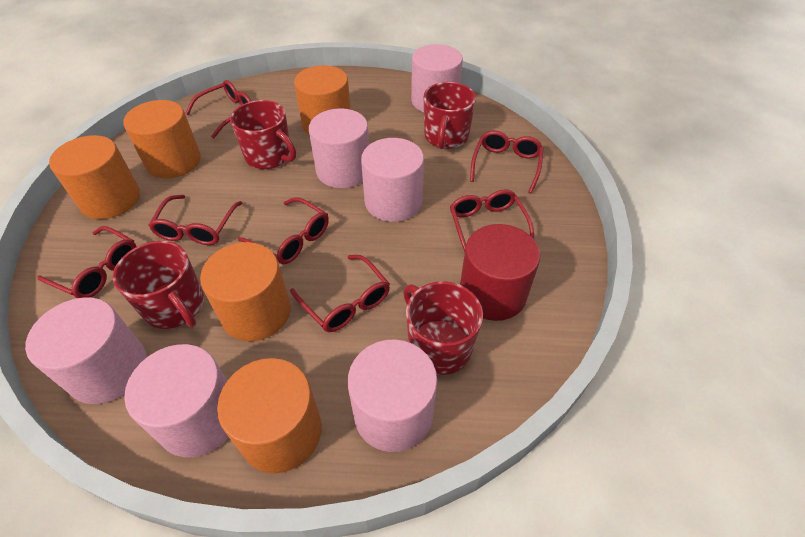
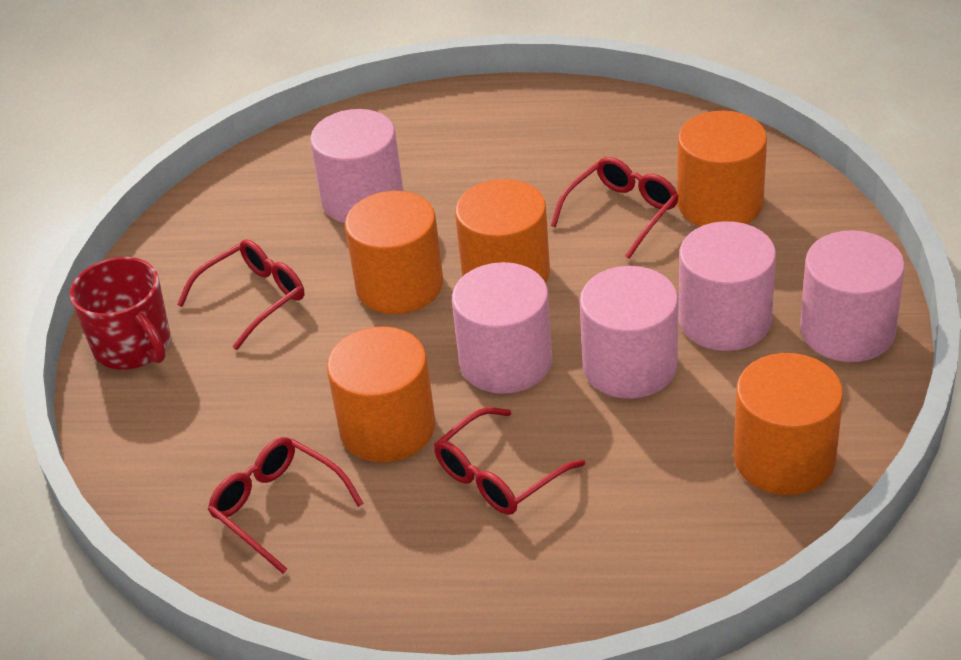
pink cylinder: [25,297,147,404] [124,344,229,457] [309,108,369,188] [348,339,437,452] [361,138,424,222] [411,44,463,112] = 6 -> [310,109,403,223] [452,262,552,394] [580,266,678,399] [679,221,776,351] [800,230,905,362] = 5
red cylinder: [460,224,540,321] = 1 -> none = 0
red glasses: [37,226,137,298] [148,195,242,245] [185,80,251,139] [238,197,329,264] [290,255,390,332] [450,189,534,252] [470,131,544,193] = 7 -> [177,239,304,350] [208,437,364,573] [434,407,585,515] [551,157,679,259] = 4
red mug: [113,241,204,329] [230,100,296,169] [403,281,483,375] [424,82,476,149] = 4 -> [70,257,170,370] = 1

